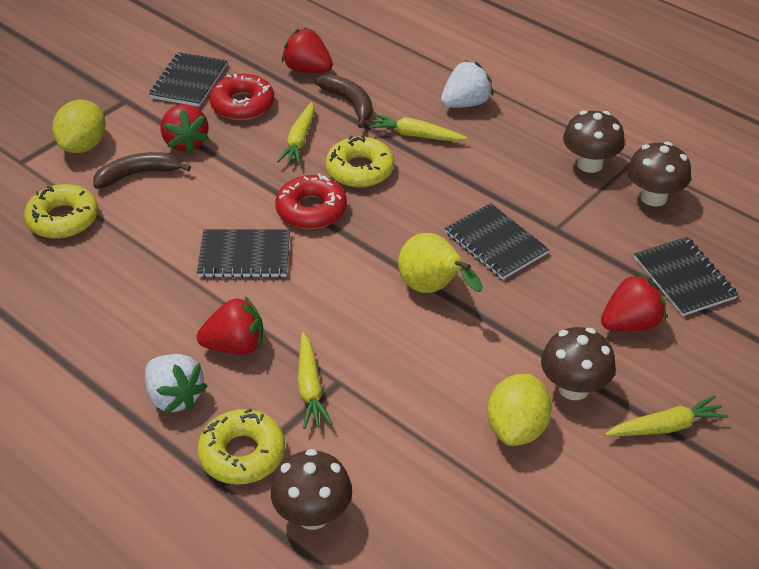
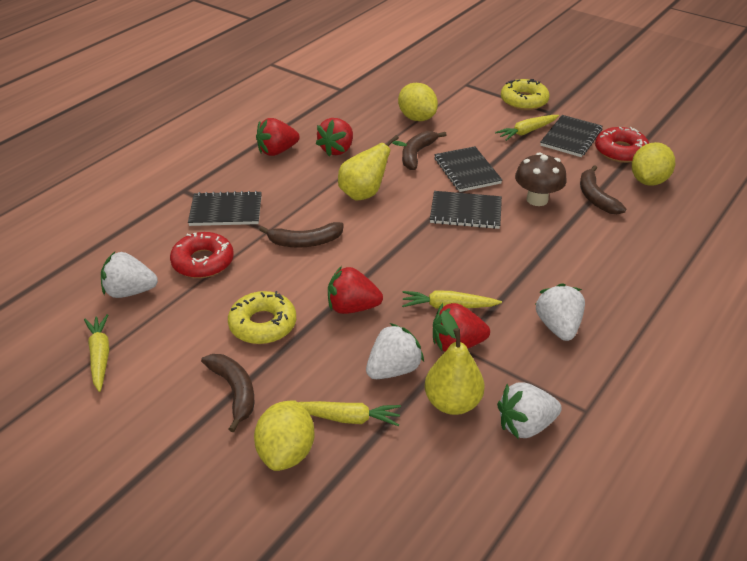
brown banana: [93,152,191,189] [315,74,373,128] = 2 -> [201,354,254,432] [259,222,344,248] [402,131,447,170] [580,165,626,214] = 4
brown mushroom: [271,449,352,530] [541,327,616,400] [563,110,625,173] [627,142,691,207] = 4 -> [515,152,567,206] = 1
white strawberry: [145,354,208,414] [441,61,493,108] = 2 -> [101,252,158,298] [366,323,424,379] [497,383,562,438] [535,283,585,341] = 4
yellow donut: [24,184,98,239] [197,408,285,485] [325,135,394,188] = 3 -> [228,291,296,344] [501,79,550,110] = 2
yellow lemon: [52,100,106,153] [487,374,552,446] = 2 -> [254,400,314,471] [398,83,438,121] [632,142,675,186] = 3
yellow pear: [398,233,483,293] = 1 -> [338,135,407,200] [424,311,485,415] = 2

